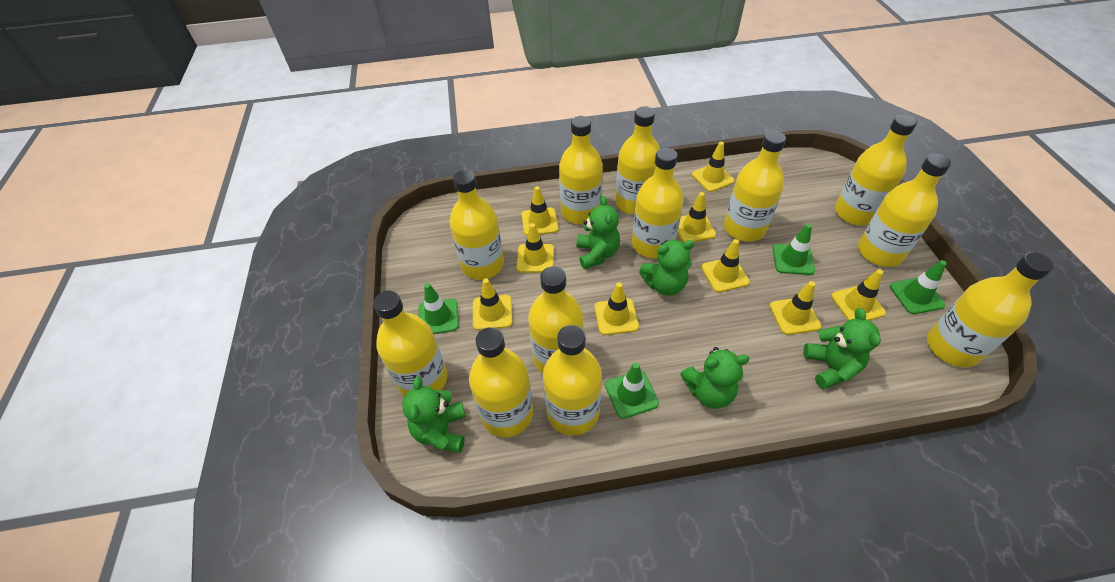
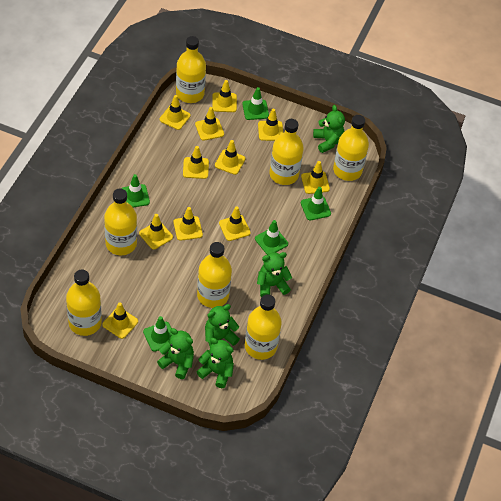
green traffic cone: [418,283,459,334] [605,363,659,419] [773,224,815,275] [890,260,947,314] = 4 -> [121,174,150,207] [143,316,172,352] [242,87,269,120] [255,220,288,255] [301,187,331,220] = 5
yellow bottle: [373,291,448,397] [450,170,504,280] [469,327,533,437] [528,266,583,374] [543,325,602,436] [559,116,603,224] [615,107,660,215] [632,148,684,258] [724,131,786,242] [835,114,917,226] [858,154,951,267] [927,252,1054,367] = 12 -> [66,269,102,336] [104,189,137,255] [176,36,206,103] [197,242,232,308] [245,294,282,360] [270,119,304,185] [333,115,369,181] = 7
yellow traffic cone: [473,278,513,330] [517,223,554,273] [522,186,559,236] [595,282,639,335] [678,192,716,242] [692,142,735,192] [702,239,750,293] [770,281,821,335] [831,269,886,320] = 9 -> [102,302,138,339] [139,214,173,249] [159,95,191,130] [174,207,203,241] [183,146,209,179] [195,107,224,141] [212,80,237,112] [215,140,245,175] [219,206,251,241] [258,109,283,141] [301,161,330,194] = 11

